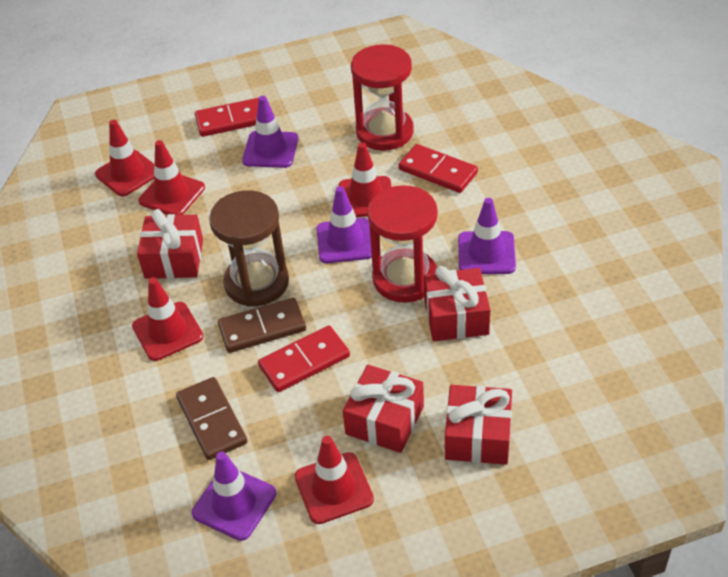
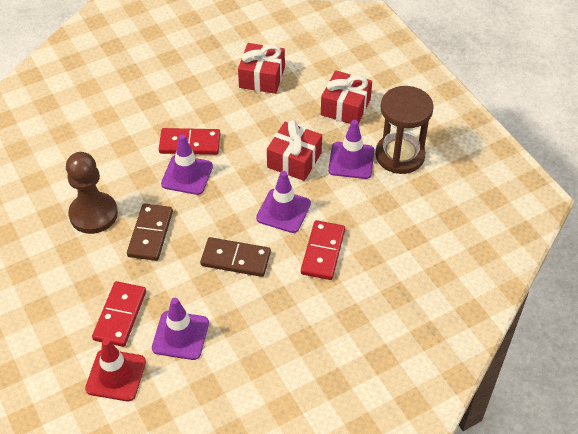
brown pawn: none = 0 -> [66,152,118,234] = 1
red gift: [137,209,203,279] [343,365,424,453] [424,266,490,341] [445,385,512,465] = 4 -> [238,43,285,94] [267,120,322,181] [321,70,372,124] = 3
red hourglass: [351,44,414,151] [367,185,438,303] = 2 -> none = 0
red traffic cone: [95,120,154,197] [132,277,203,361] [138,140,205,215] [295,436,374,524] [339,143,392,217] = 5 -> [85,338,146,401] = 1

